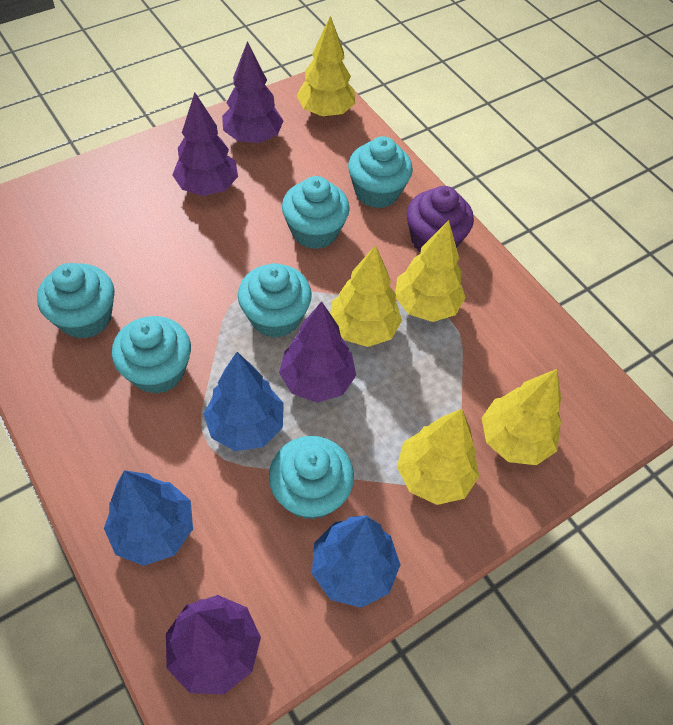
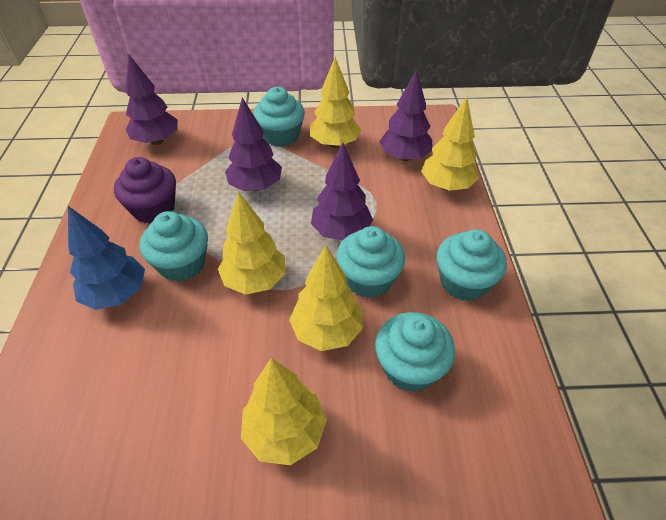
blue tree: [104,470,193,566] [204,352,284,451] [312,515,401,608] = 3 -> [68,206,145,310] = 1
turquoise cupcake: [37,263,114,339] [112,316,191,394] [238,263,312,338] [269,436,354,519] [282,176,350,249] [348,136,413,208] = 6 -> [140,211,208,282] [253,87,305,147] [336,226,405,298] [375,312,455,392] [436,229,507,301] = 5

